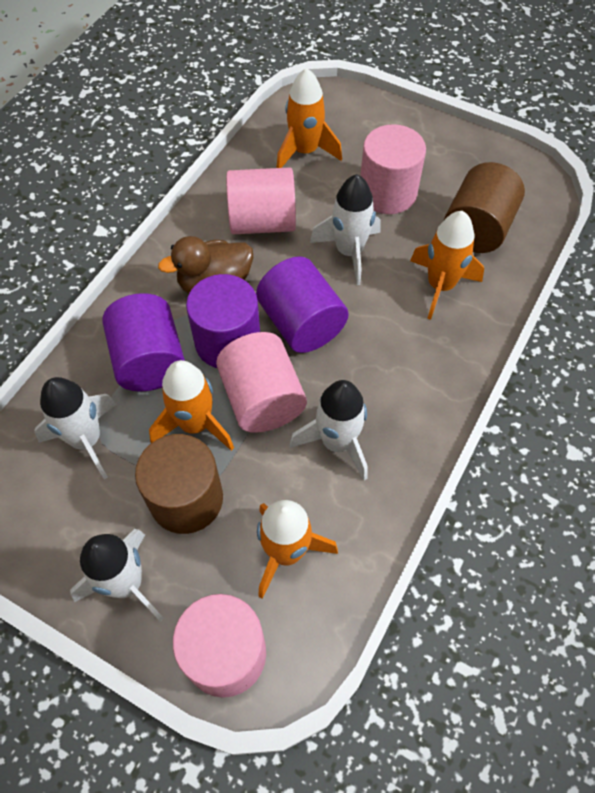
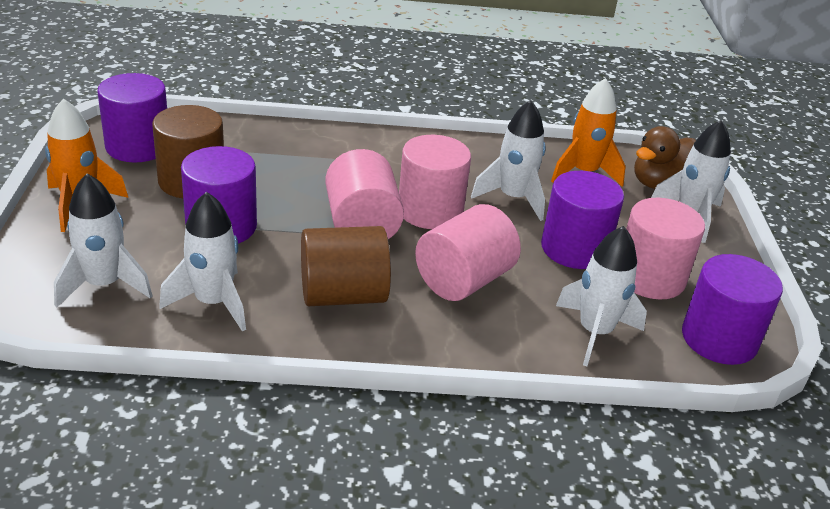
orange rocket: [149,360,234,451] [257,500,338,599] [276,68,342,168] [410,211,484,320] = 4 -> [45,98,128,232] [551,78,626,187] = 2
purple cylinder: [102,293,185,391] [186,274,260,368] [256,256,349,353] = 3 -> [97,73,167,163] [181,146,257,244] [541,171,624,269] [682,254,783,365] = 4
white rocket: [34,377,117,479] [70,529,164,622] [290,380,368,481] [310,174,380,285] = 4 -> [54,173,152,307] [159,192,246,332] [471,100,546,221] [556,226,647,366] [651,120,731,243] = 5

